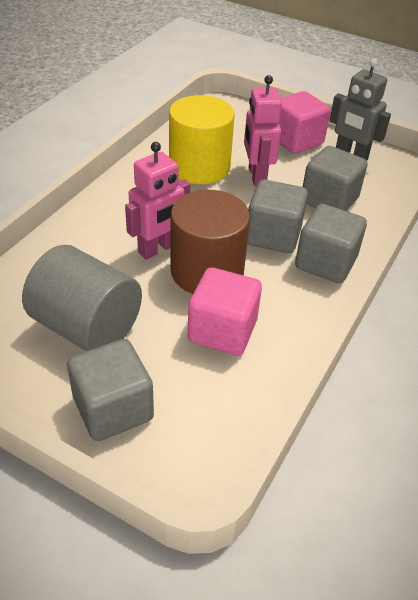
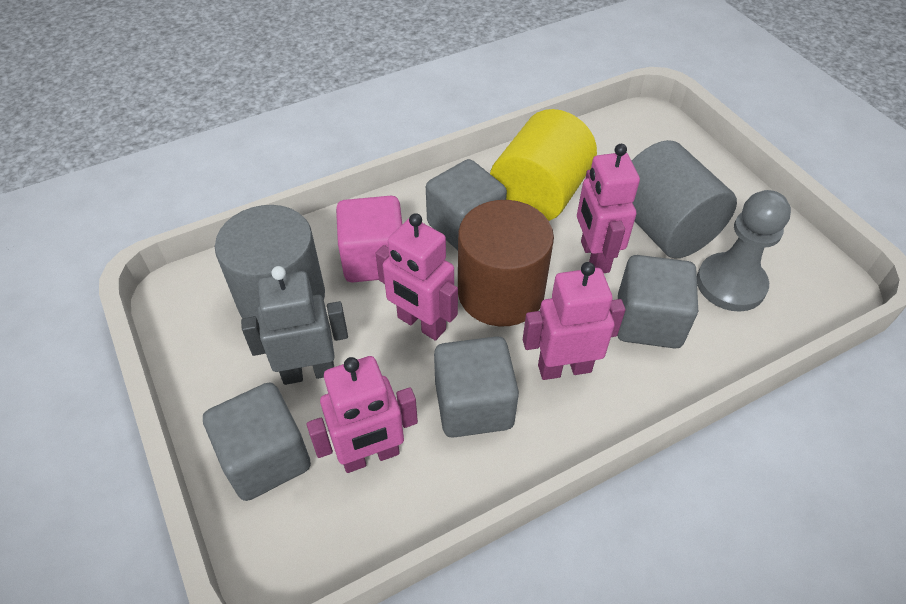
grey cylinder: [22,245,142,351] = 1 -> [215,205,325,323] [632,140,737,258] = 2
grey pawn: none = 0 -> [697,190,791,312] = 1
pink cube: [188,267,262,356] [279,91,331,154] = 2 -> [336,196,402,282] = 1
pink robot: [125,142,190,260] [244,75,282,186] = 2 -> [307,356,418,473] [375,213,458,340] [523,262,626,380] [577,144,640,273] = 4

